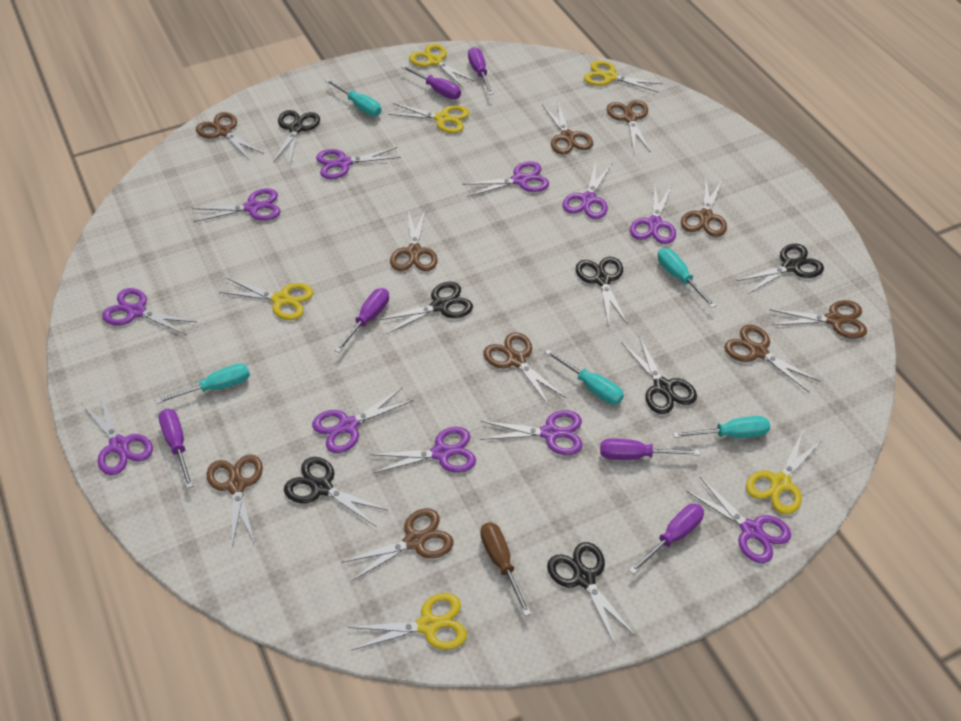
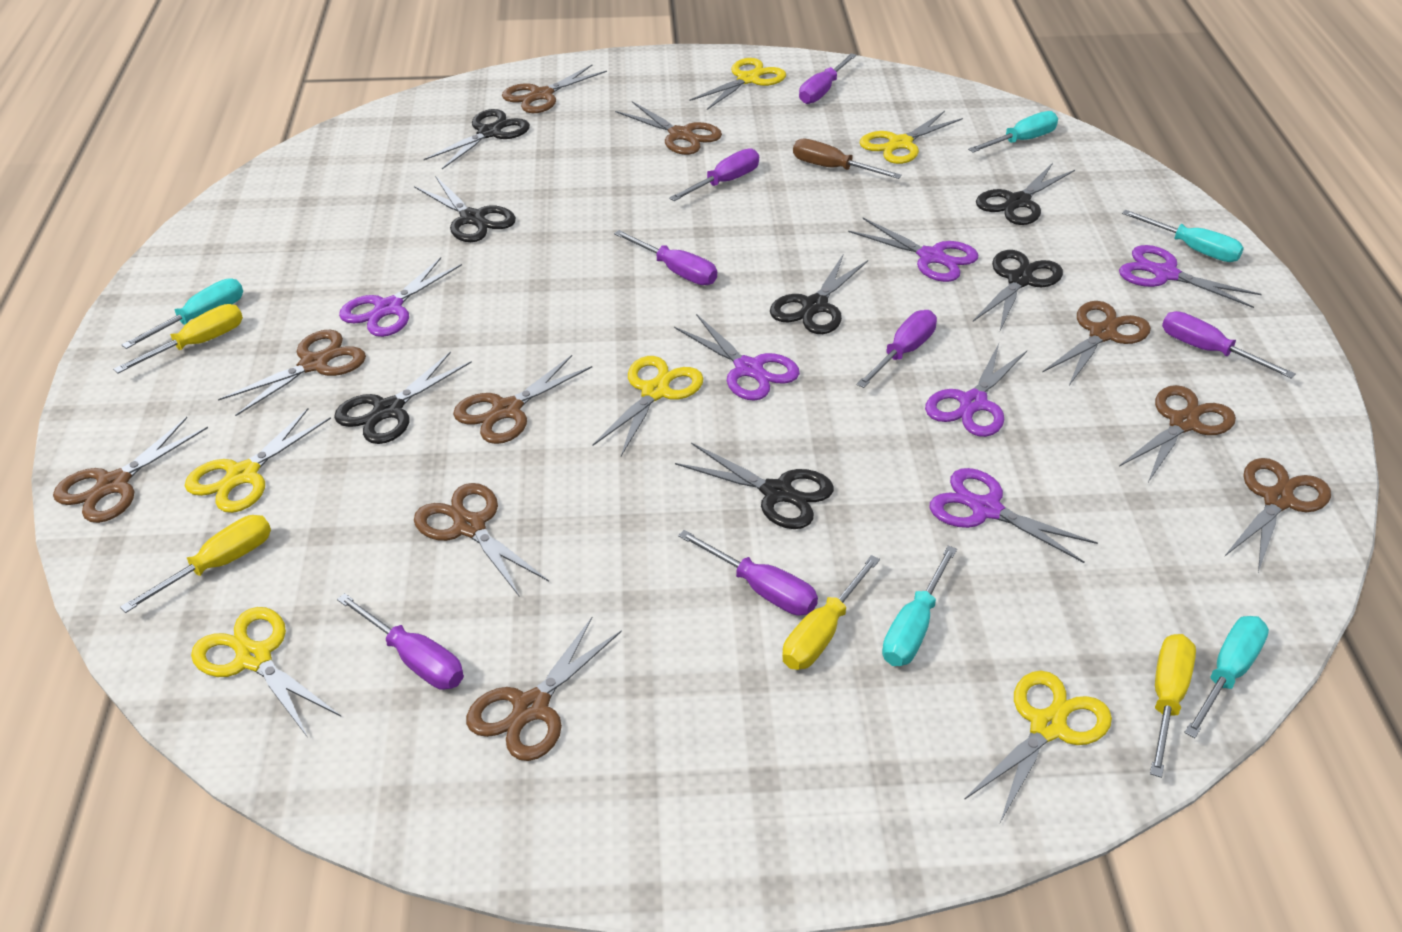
purple scissors: [81,393,153,475] [102,288,197,335] [192,188,281,222] [312,387,413,453] [316,147,401,179] [370,427,476,473] [463,161,549,197] [480,410,583,455] [562,161,612,219] [630,184,676,244] [686,477,791,563] = 11 -> [339,257,462,337] [674,314,800,401] [848,218,978,282] [925,344,1027,437] [930,468,1098,563] [1119,245,1262,308] = 6
purple screwdriver: [159,409,193,489] [335,288,389,353] [401,65,461,99] [468,47,494,95] [600,439,700,460] [629,504,704,574] = 6 -> [337,593,464,690] [614,230,717,285] [669,148,759,201] [678,530,818,616] [799,53,857,104] [857,310,937,388] [1162,311,1296,379] = 7
yellow screwdriver: none = 0 -> [113,304,243,373] [120,515,271,613] [782,555,880,670] [1150,634,1196,778] = 4

